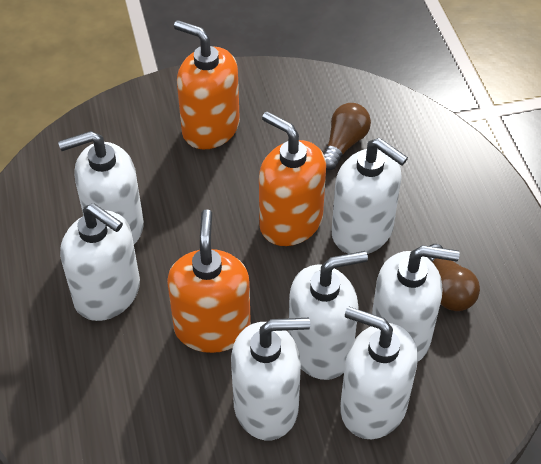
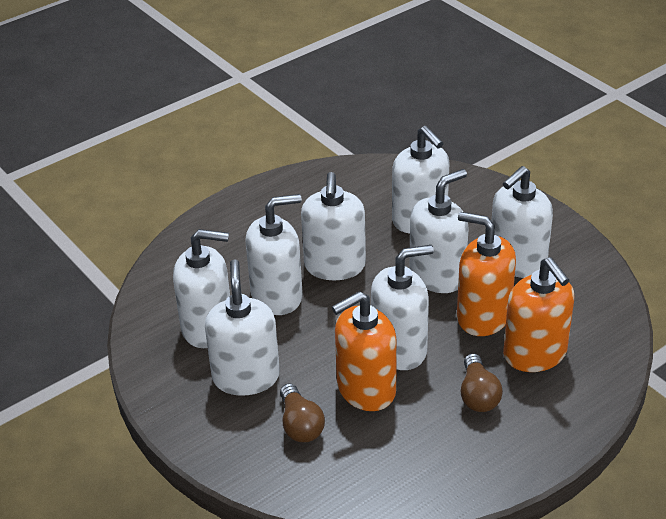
white soap dispenser: [58,131,144,244] [60,203,140,321] [231,318,310,440] [288,251,368,380] [332,138,408,254] [340,306,418,439] [370,245,460,361] = 7 -> [173,229,230,348] [205,259,280,396] [246,194,303,315] [301,172,366,280] [371,245,434,370] [392,126,449,233] [409,169,469,293] [492,166,553,278] = 8

